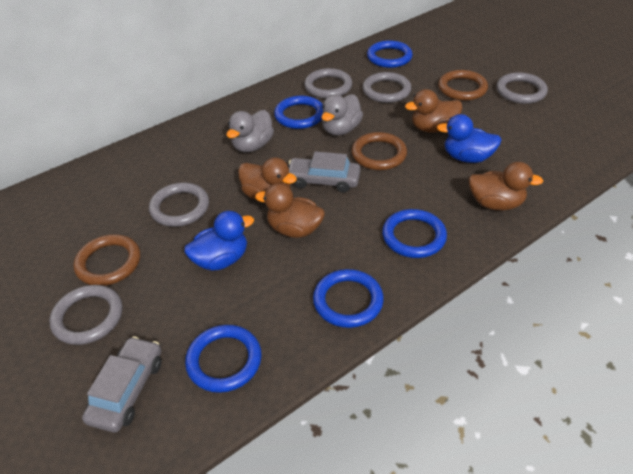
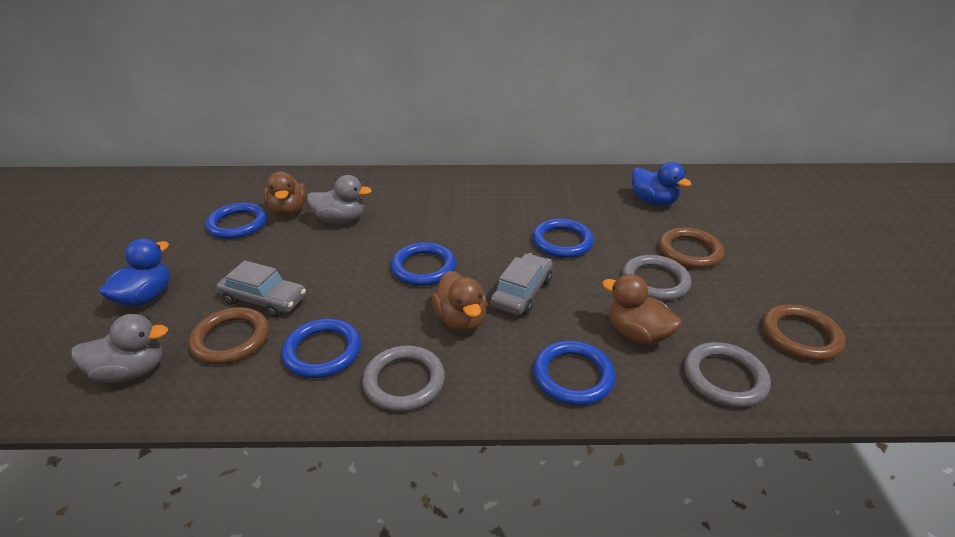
brown duck: [238,157,297,203] [255,183,325,238] [405,89,462,133] [468,162,543,210] = 4 -> [264,172,306,216] [432,271,487,332] [602,274,682,345] = 3
grey ring: [49,285,123,345] [149,183,209,227] [304,68,352,99] [362,72,411,103] [496,72,548,104] = 5 -> [362,345,445,412] [622,255,691,301] [684,342,771,407] = 3

